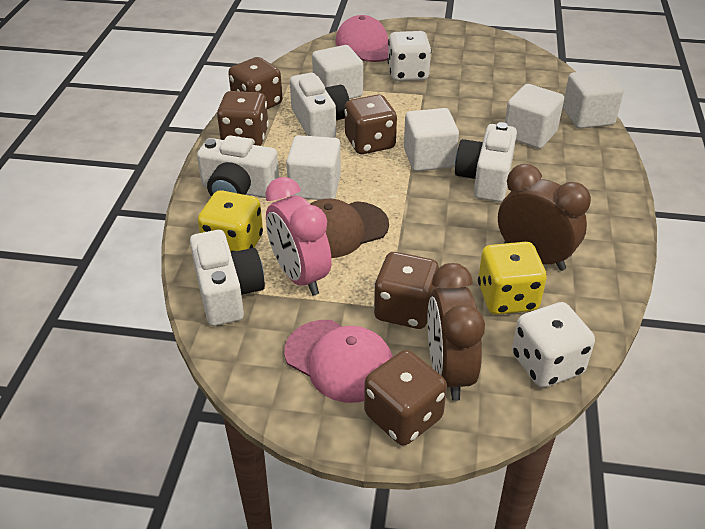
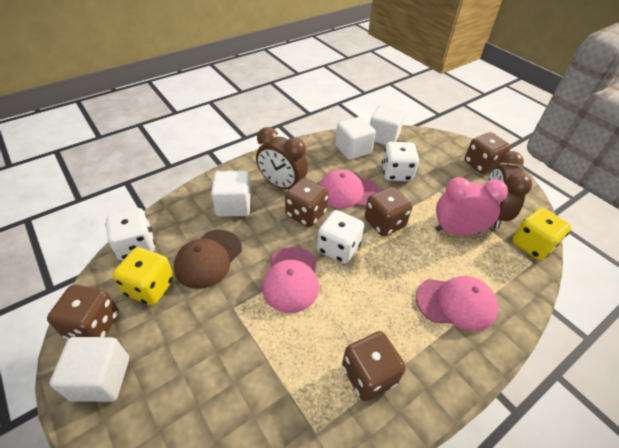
pink cap: [284,320,393,403] [335,15,389,62] = 2 -> [262,247,319,313] [320,169,381,208] [416,276,498,331] = 3
white camera: [190,230,265,326] [197,135,279,198] [290,73,349,138] [455,122,517,202] = 4 -> none = 0
white cube: [286,135,341,200] [312,45,363,99] [404,108,459,171] [505,84,564,149] [563,69,624,129] = 5 -> [49,337,129,402] [211,171,251,217] [335,116,376,160] [370,105,405,145] = 4
white dice: [388,31,431,81] [512,302,595,388] = 2 -> [105,208,155,261] [317,210,364,264] [382,142,419,181] = 3

